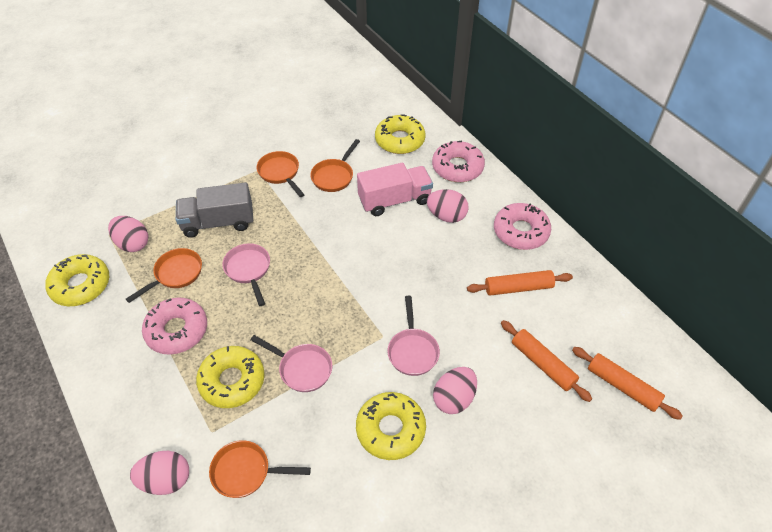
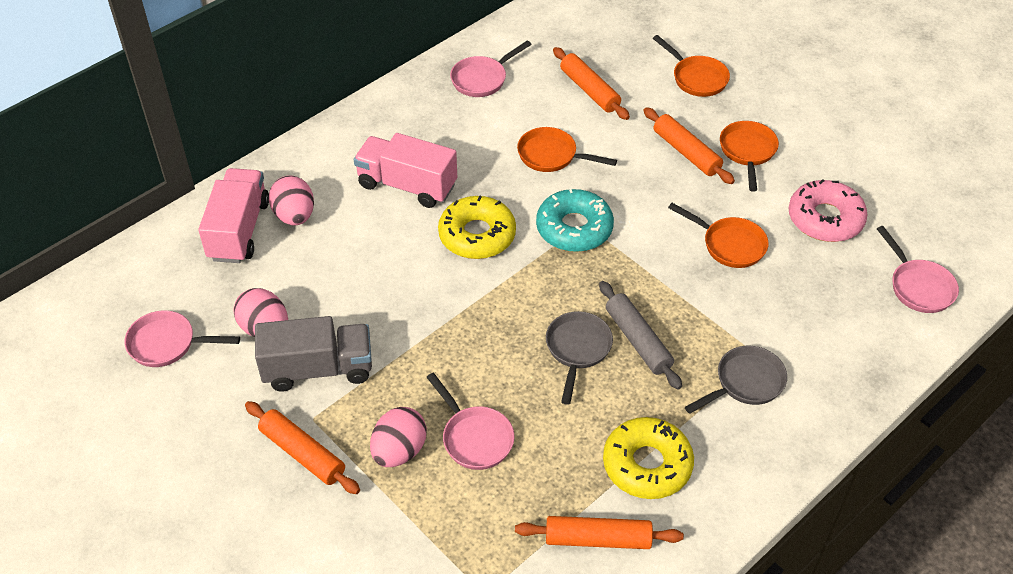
grey pan: none = 0 -> [546,311,613,405] [685,346,787,414] = 2
grey rolling pin: none = 0 -> [599,281,682,390] = 1
orange rolling pin: [467,270,573,296] [501,320,592,402] [572,347,683,420] = 3 -> [245,401,360,494] [515,516,684,549] [553,47,630,120] [643,107,735,184] = 4
pink donut: [142,298,207,355] [432,140,485,182] [494,203,551,250] = 3 -> [789,179,868,242] = 1
pink egg: [108,216,148,252] [130,451,189,495] [427,189,469,223] [433,367,477,414] = 4 -> [234,288,288,337] [269,175,314,226] [370,407,427,467] = 3
pink pan: [222,243,270,306] [250,335,332,392] [388,296,440,376] = 3 -> [124,310,240,367] [427,373,514,470] [450,40,532,97] [877,226,959,313] = 4
pink truck: [357,163,433,216] = 1 -> [198,168,269,263] [354,133,457,208] = 2
turquoise donut: none = 0 -> [536,188,614,252] = 1
yellow donut: [45,254,109,306] [196,346,265,408] [356,392,426,460] [375,114,426,154] = 4 -> [438,195,516,259] [603,417,694,499] = 2

